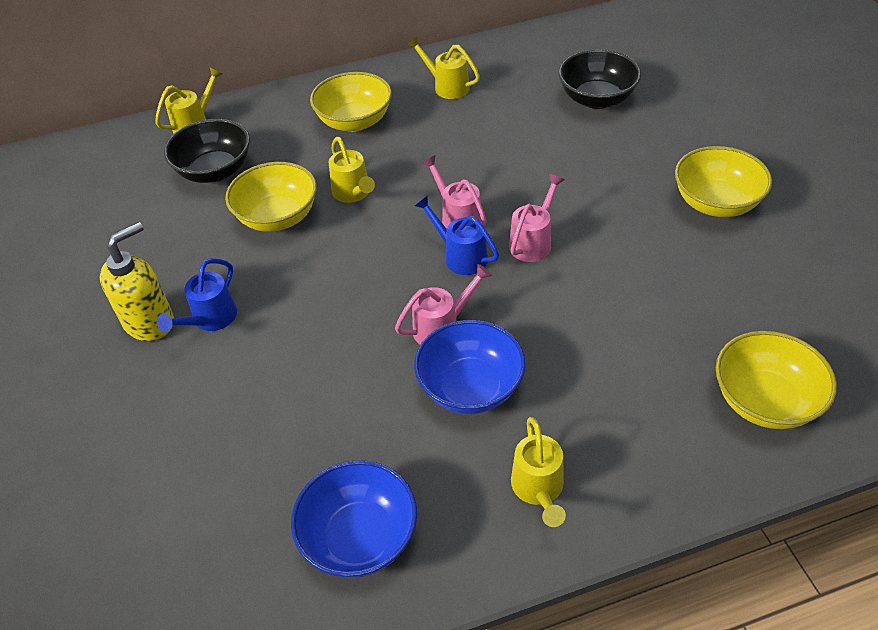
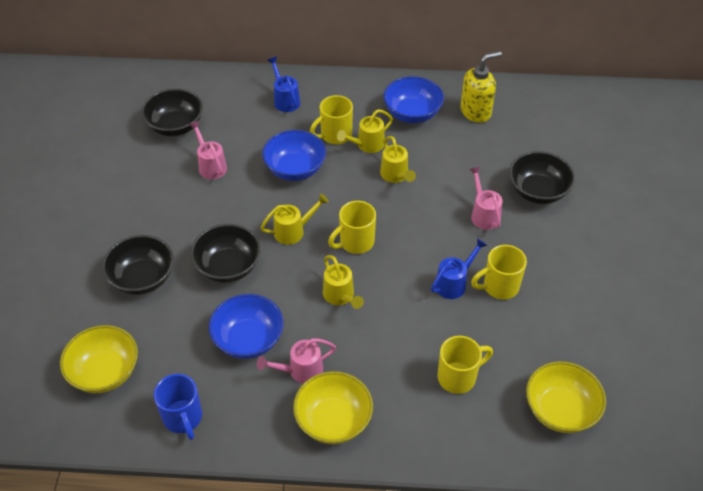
black bowl: [164,119,250,183] [559,49,641,109] = 2 -> [102,235,174,295] [141,88,203,136] [190,224,261,283] [509,151,575,204] = 4
blue bowl: [291,460,417,578] [414,320,526,414] = 2 -> [209,294,284,359] [262,130,326,181] [383,76,444,123] = 3
blue mug: none = 0 -> [154,374,202,440] = 1
yellow bowl: [225,162,317,232] [310,72,392,132] [675,146,772,217] [716,331,837,429] = 4 -> [60,325,138,393] [293,371,373,444] [526,361,606,433] = 3
yellow mug: none = 0 -> [310,95,353,144] [328,201,376,254] [437,336,493,394] [471,245,527,300] = 4

